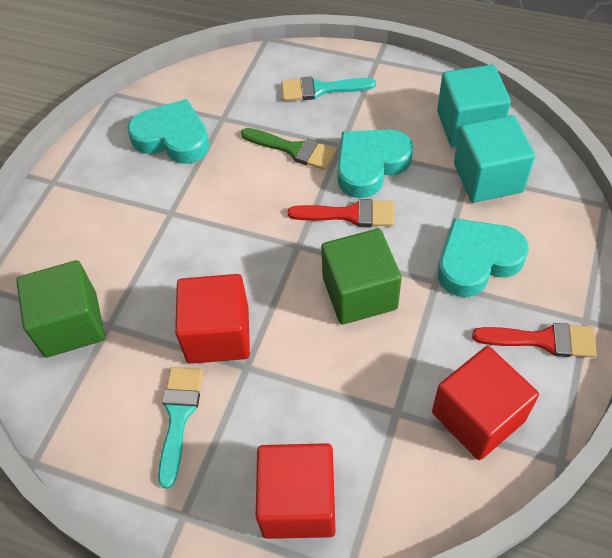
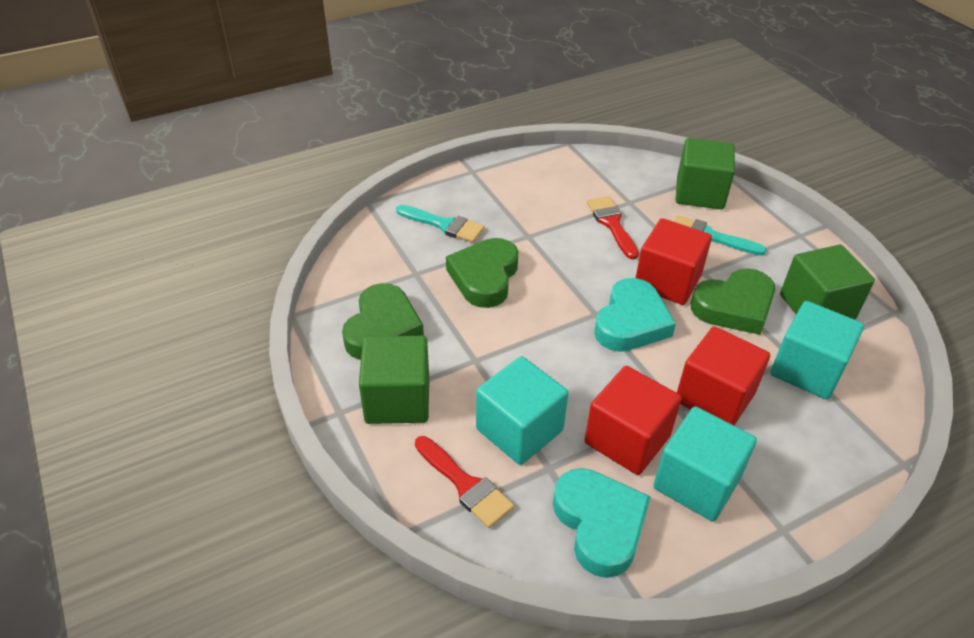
green brush: [241,128,336,170] = 1 -> none = 0
green cube: [16,260,105,357] [321,229,402,324] = 2 -> [359,336,429,424] [676,138,735,209] [780,245,875,320] = 3
green heart: none = 0 -> [342,283,424,360] [446,238,518,308] [691,268,775,335] = 3
turquoise cube: [437,65,511,147] [454,115,535,202] = 2 -> [476,356,568,465] [653,406,757,521] [770,301,864,400] = 3
turquoise heart: [127,99,210,164] [337,129,413,198] [438,218,529,297] = 3 -> [553,468,651,578] [594,278,676,352] = 2

